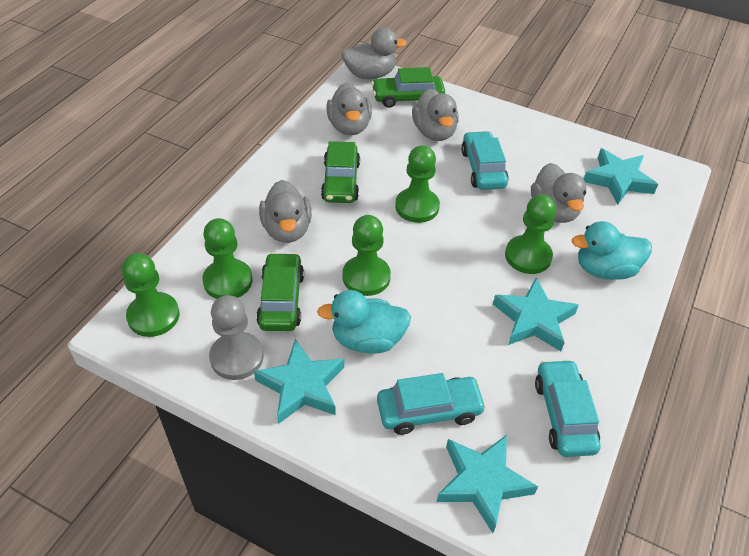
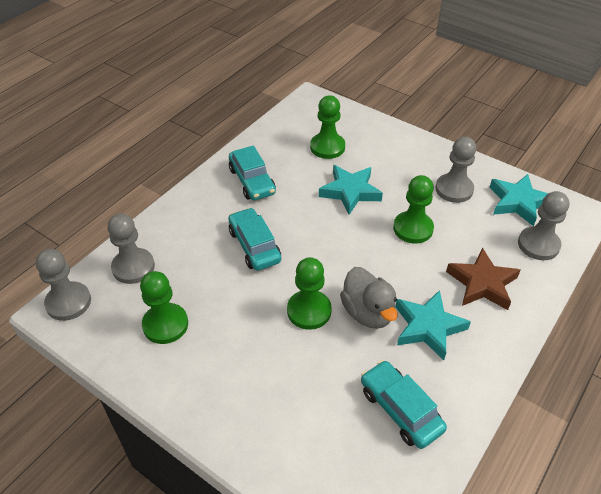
brown star: none = 0 -> [446,248,520,310] = 1
green car: [256,253,304,331] [321,141,360,203] [371,67,445,108] = 3 -> none = 0
green pawn: [122,253,180,337] [202,218,252,299] [342,215,391,296] [395,145,440,223] [505,195,556,274] = 5 -> [140,271,188,344] [287,257,332,330] [310,95,345,159] [393,175,434,244] = 4
grey duck: [259,180,312,243] [326,83,372,135] [341,28,407,79] [412,88,459,141] [531,163,587,223] = 5 -> [340,267,398,329] = 1
grey pawn: [209,295,264,380] = 1 -> [36,249,91,321] [107,214,155,284] [436,137,476,203] [518,191,570,260] = 4
turquoise duck: [317,290,411,354] [572,221,652,280] = 2 -> none = 0
turquoise star: [254,339,344,424] [437,435,538,533] [493,277,579,351] [583,148,658,205] = 4 -> [319,165,383,215] [395,290,471,360] [489,174,548,226] = 3

